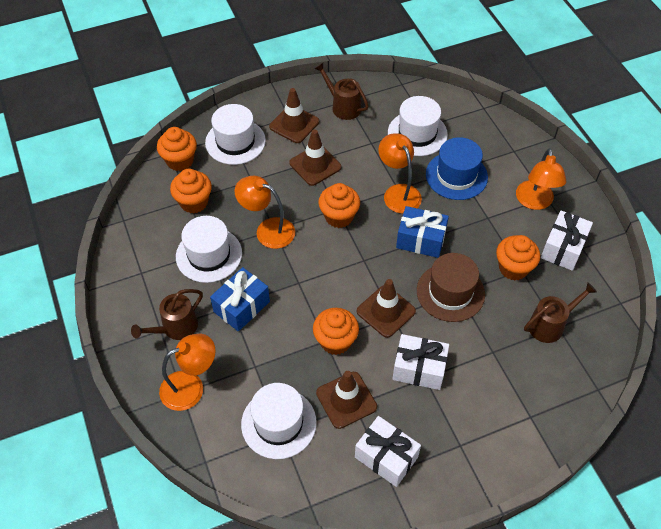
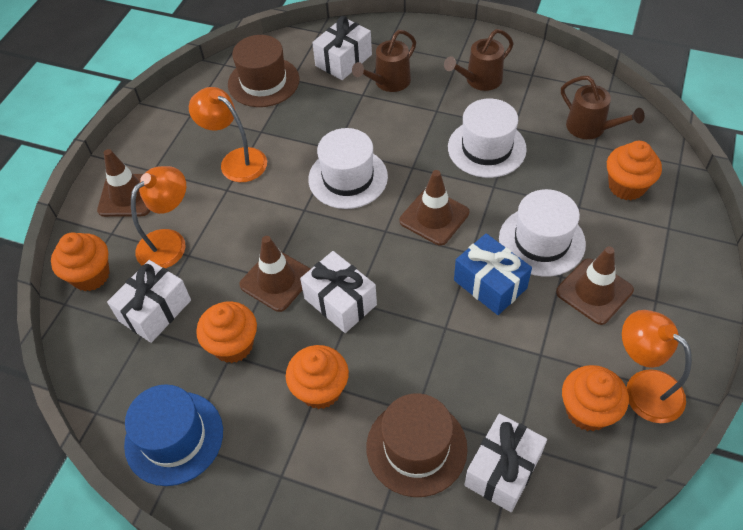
blue gift: [210,267,270,332] [396,206,449,258] = 2 -> [454,233,532,315] = 1
brown hat: [417,253,485,322] = 1 -> [228,35,299,107] [367,393,467,497] = 2
orange lamp: [159,334,216,411] [235,176,295,249] [378,133,422,214] [516,148,567,210] = 4 -> [131,166,186,268] [189,87,267,182] [622,310,692,423] = 3
white gift: [355,416,421,487] [393,334,449,390] [541,210,593,271] = 3 -> [107,260,191,343] [300,251,377,333] [312,16,372,80] [464,414,547,512] = 4
white hat: [176,216,242,283] [205,104,266,165] [241,383,317,459] [388,96,448,156] = 4 -> [308,128,388,209] [448,99,527,178] [499,189,586,277] = 3

